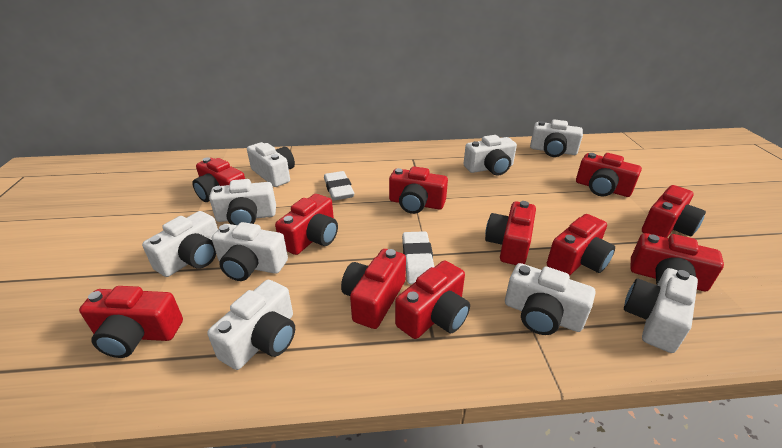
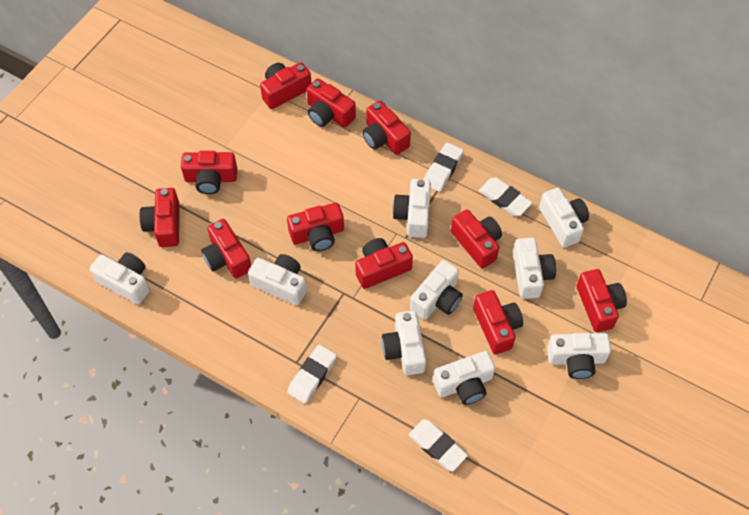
white eraser: [324,171,354,201] [402,231,434,284] = 2 -> [287,345,337,403] [409,419,468,471] [424,142,464,192] [479,178,532,216] = 4

